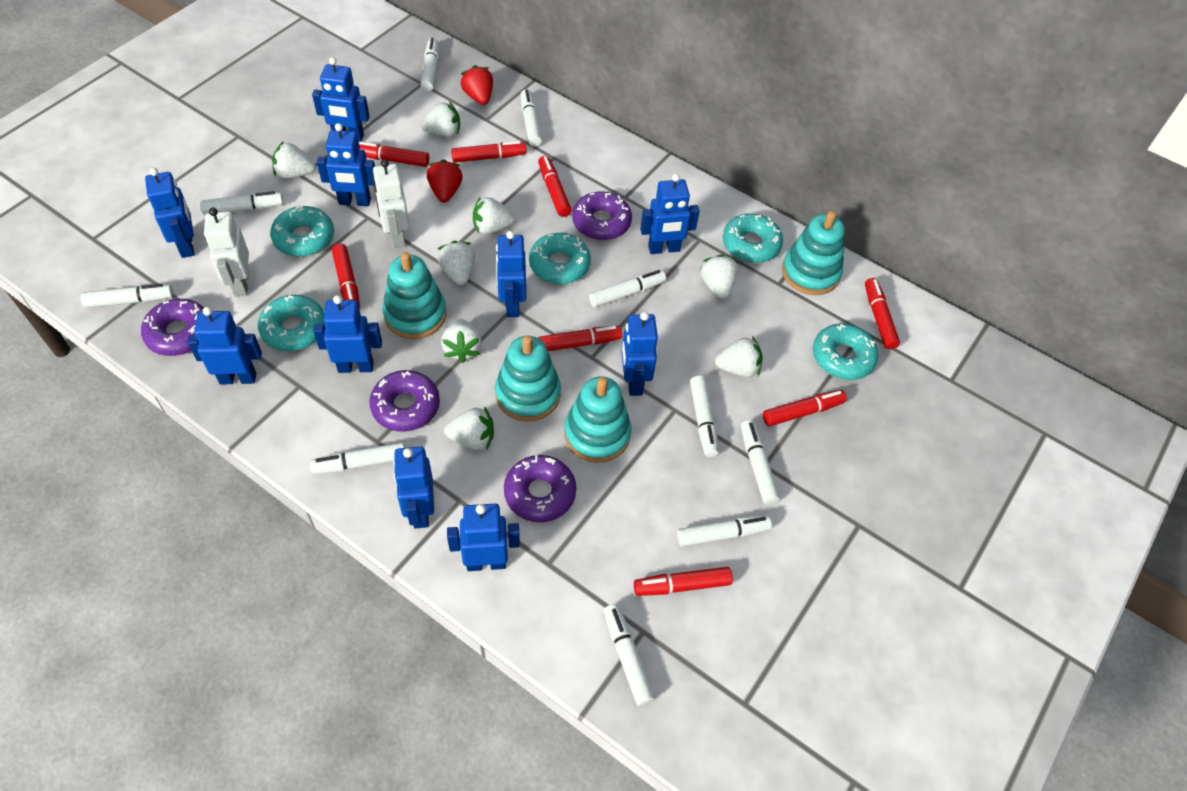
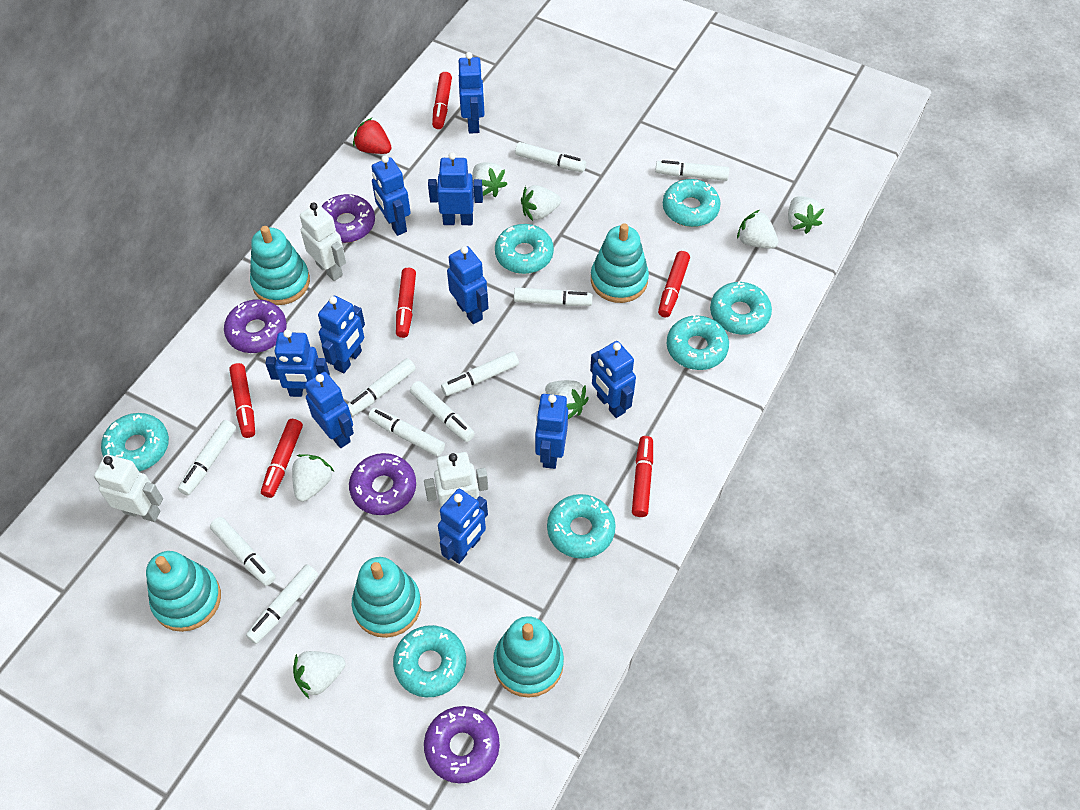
red marker: [332,244,360,310] [359,141,429,167] [451,141,526,163] [538,156,571,217] [538,326,622,351] [634,567,733,596] [763,390,847,426] [865,278,900,349] = 8 -> [229,363,255,438] [261,419,303,498] [396,268,416,338] [432,72,452,129] [632,436,653,517] [658,251,690,317] = 6
red strawberry: [427,159,463,202] [460,65,493,105] = 2 -> [353,118,392,154] = 1
turquoise donut: [258,295,325,351] [270,205,334,257] [529,233,591,284] [723,214,783,263] [813,323,879,380] = 5 -> [101,413,169,471] [393,625,466,697] [495,224,554,274] [547,494,616,559] [663,179,721,227] [667,315,729,370] [710,281,772,335] = 7
turquoise stacking toy: [382,252,447,339] [495,335,561,422] [564,376,632,463] [782,211,845,295] = 4 -> [146,551,221,632] [250,226,310,305] [352,557,421,638] [493,616,564,698] [591,223,649,303] = 5
white robot: [204,208,249,297] [373,159,409,248] = 2 -> [94,455,163,522] [300,202,346,281] [424,452,488,508] = 3
white strawberry: [272,141,316,179] [420,101,460,137] [437,241,475,285] [441,319,482,363] [444,406,494,450] [473,196,516,234] [700,254,738,299] [715,336,763,377] = 8 -> [292,454,335,502] [293,651,345,698] [472,162,507,197] [521,185,561,221] [545,380,589,419] [737,210,778,249] [788,196,824,234] = 7

